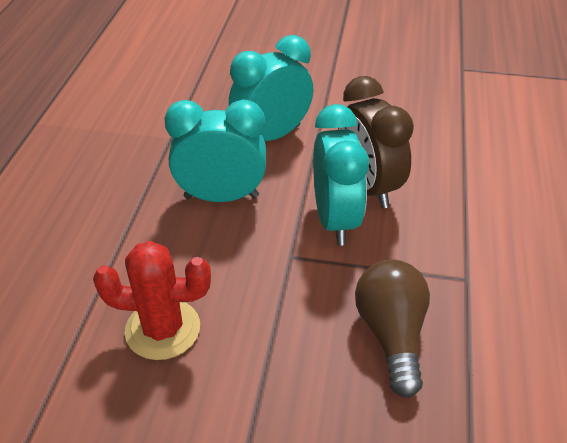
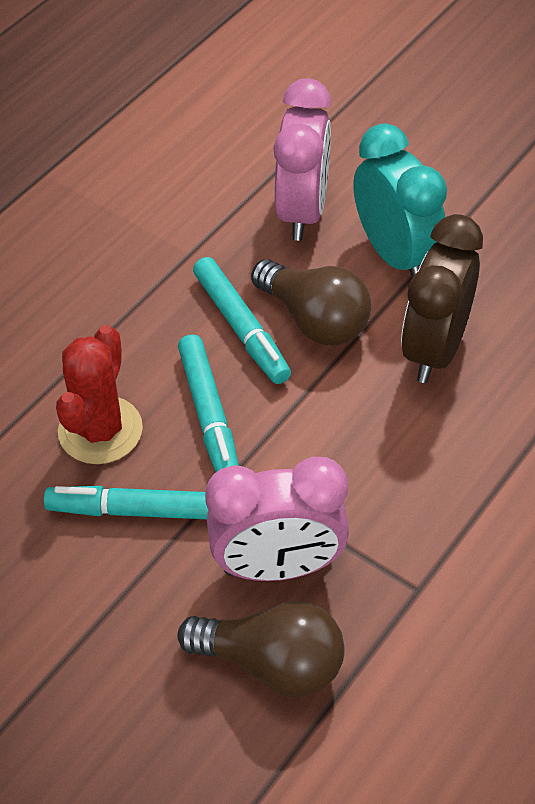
brown light bulb: [355,260,430,398] = 1 -> [177,601,345,697] [251,259,371,345] = 2
pink clock: none = 0 -> [205,457,349,581] [273,78,331,241] = 2
turquoise clock: [164,99,266,202] [229,35,314,141] [313,104,369,246] = 3 -> [353,123,447,278] = 1
turquoise marker: none = 0 -> [44,486,208,519] [178,334,239,472] [193,257,291,384] = 3

